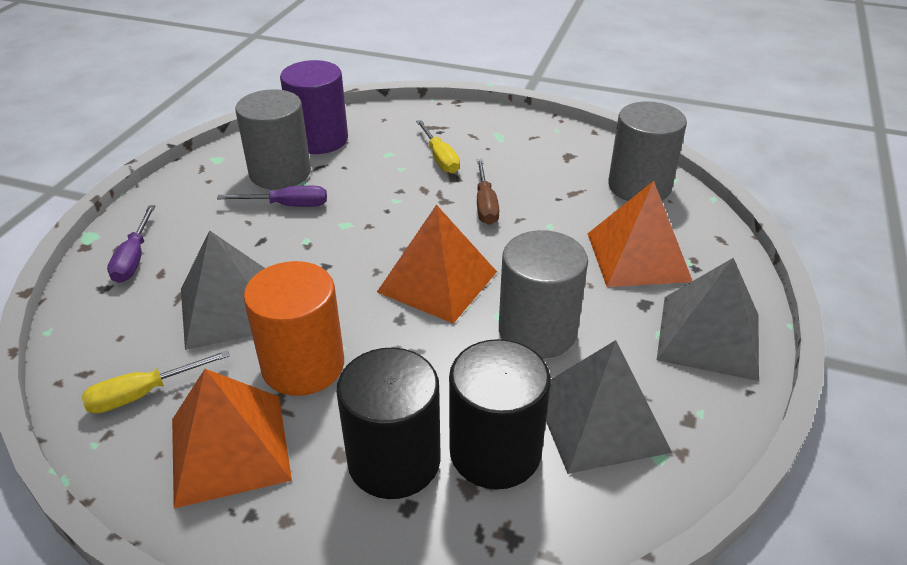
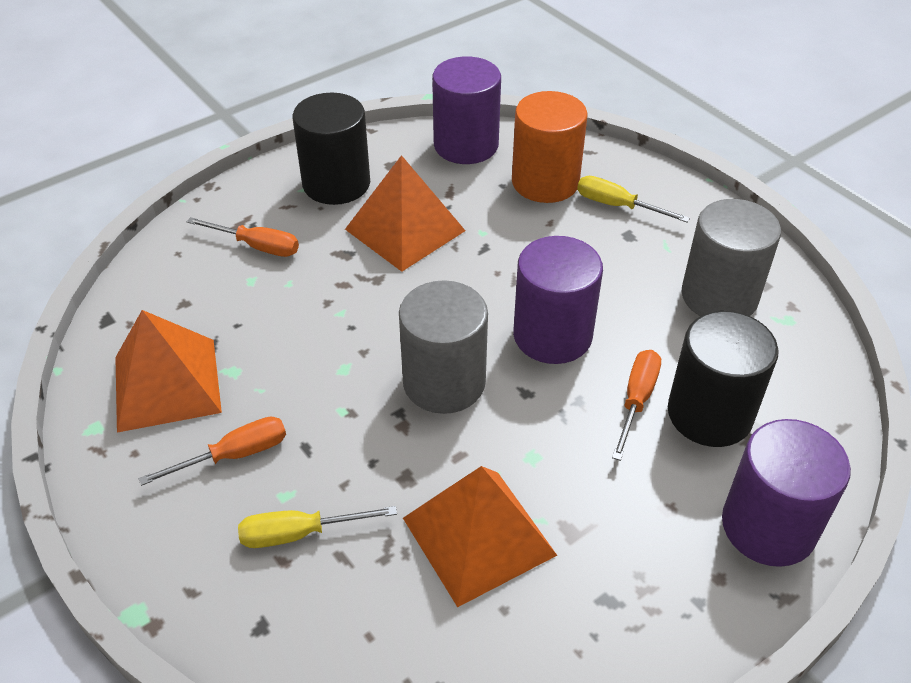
brown screwdriver: [476,159,499,225] = 1 -> none = 0
grey cylinder: [235,89,311,189] [499,230,588,359] [608,101,687,201] = 3 -> [399,280,488,414] [681,199,781,316] = 2
grey pyramid: [181,231,265,350] [546,340,672,474] [657,258,759,381] = 3 -> none = 0
orange screwdriver: none = 0 -> [138,416,286,486] [187,217,299,257] [612,350,661,461] = 3
purple cylinder: [280,60,348,154] = 1 -> [432,56,501,164] [513,236,603,364] [722,419,851,567] = 3
purple screwdriver: [107,205,155,283] [217,186,327,207] = 2 -> none = 0

